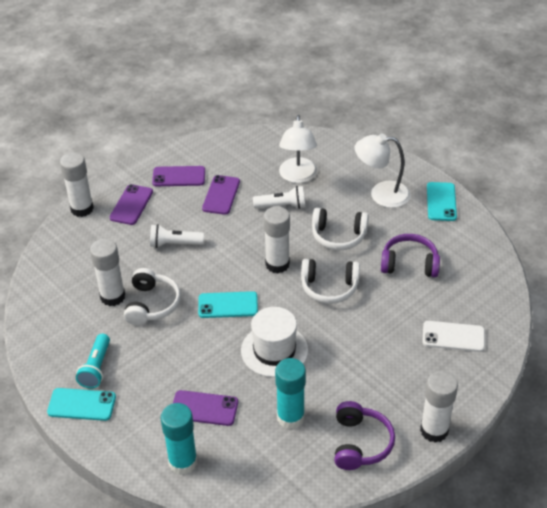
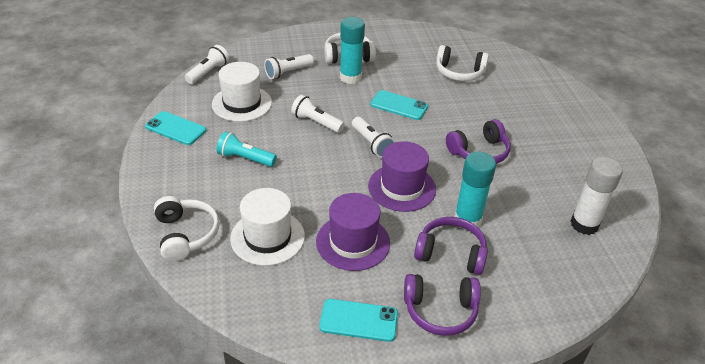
purple hat: none = 0 -> [316,193,390,271] [368,141,436,212] = 2
purple headphones: [334,401,395,470] [381,234,440,277] = 2 -> [404,274,481,336] [414,217,488,275] [446,119,511,164] = 3
purple phone: [110,184,153,225] [152,166,205,186] [173,390,238,426] [202,175,240,215] = 4 -> none = 0
white flashlight: [150,224,204,248] [253,186,305,209] = 2 -> [185,45,229,84] [264,54,314,79] [291,95,345,133] [352,117,395,158] = 4
white glue stick: [60,152,94,217] [90,239,125,306] [263,206,290,273] [420,371,458,443] = 4 -> [570,157,623,235] = 1
white hat: [241,307,308,377] = 1 -> [212,62,272,122] [230,188,305,266] = 2
white lamp: [279,115,317,183] [355,134,411,208] = 2 -> none = 0
white phone: [422,321,485,352] = 1 -> none = 0

